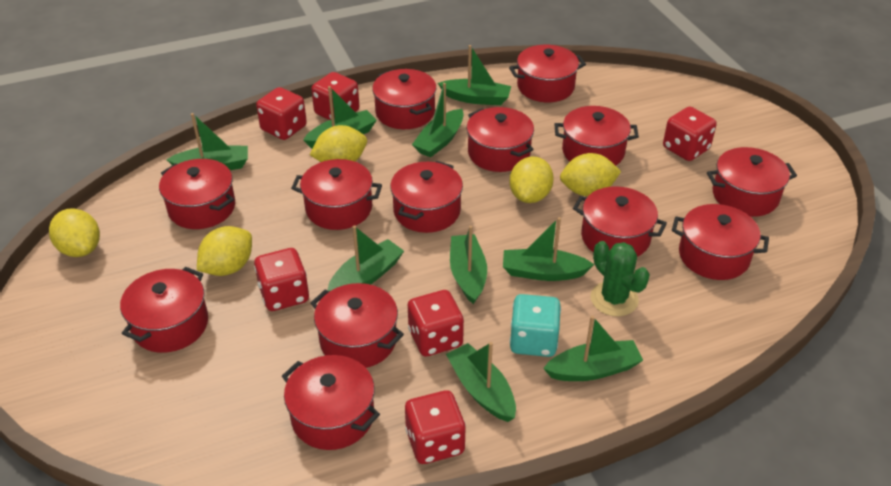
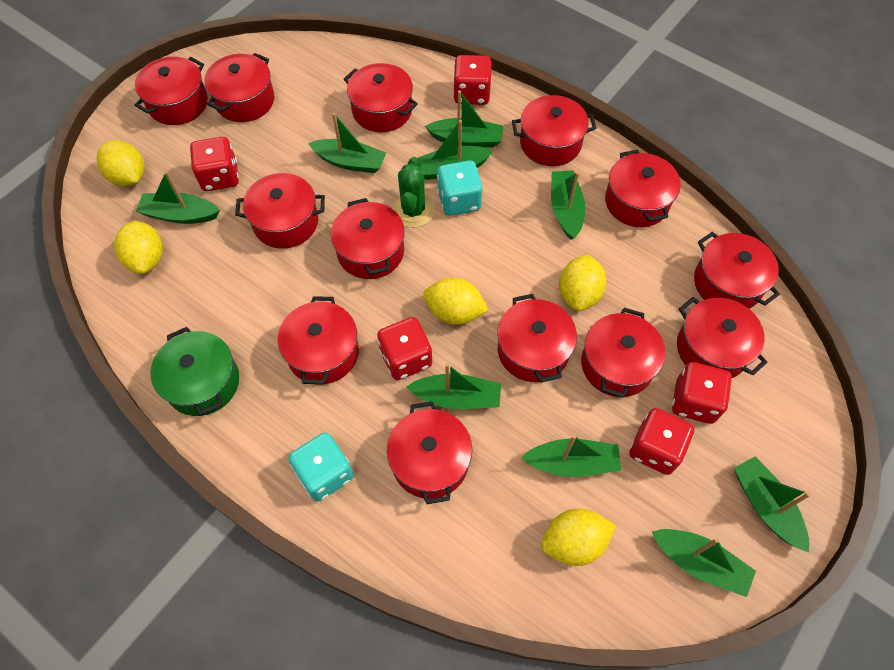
green pot: none = 0 -> [151,327,239,416] = 1
red dice: [254,248,309,311] [256,87,307,140] [311,72,359,120] [405,390,466,464] [408,290,464,356] [663,107,716,161] = 6 -> [190,137,239,191] [377,317,432,380] [453,55,492,105] [629,408,694,475] [672,362,732,424] = 5
turquoise dice: [509,294,561,357] = 1 -> [288,432,353,501] [437,160,483,216] = 2

